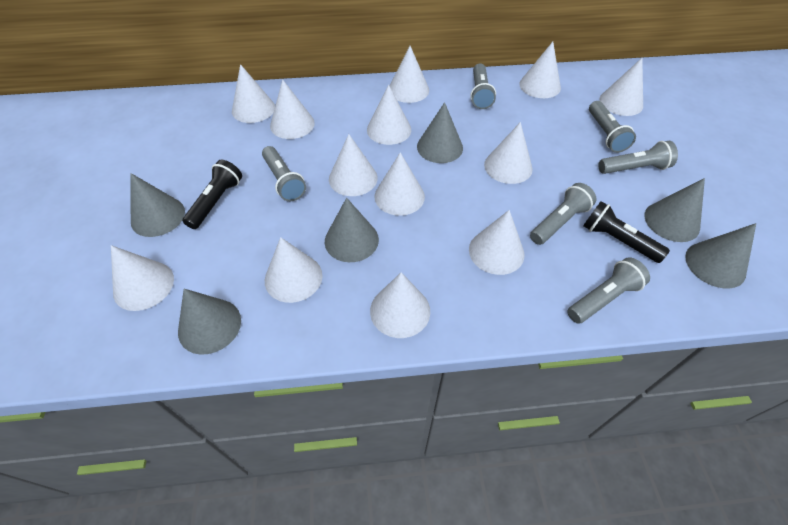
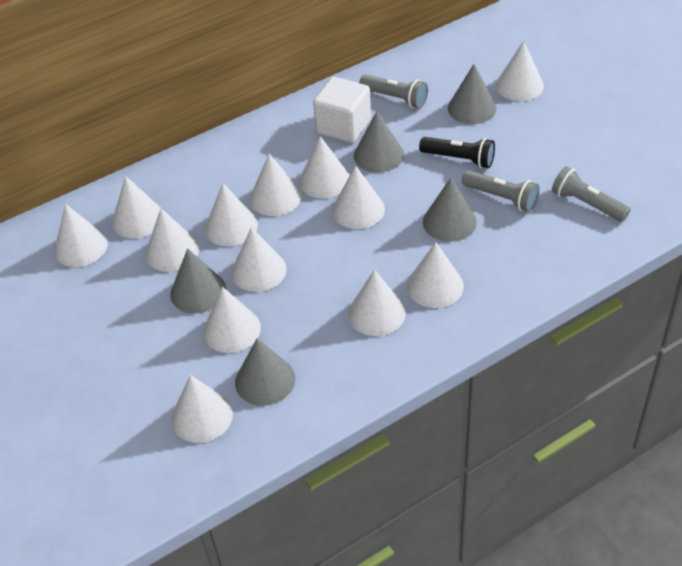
black flashlight: [183,160,242,229] [583,201,670,263] = 2 -> [419,137,495,168] = 1
grey cone: [130,173,185,237] [178,289,241,355] [325,198,379,262] [417,102,463,163] [644,178,705,242] [685,223,756,289] = 6 -> [170,248,226,313] [235,338,295,406] [354,111,404,173] [423,178,477,242] [448,64,496,124] = 5
grey flashlight: [262,146,306,201] [470,63,496,109] [530,183,596,245] [567,257,650,324] [589,101,636,153] [598,141,678,174] = 6 -> [359,75,428,108] [462,170,540,212] [552,166,630,222] = 3
white cube: none = 0 -> [313,77,371,143] = 1

